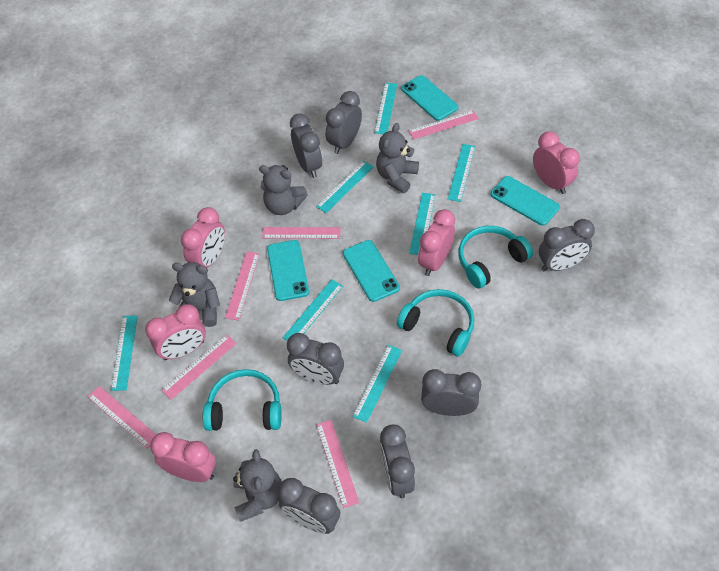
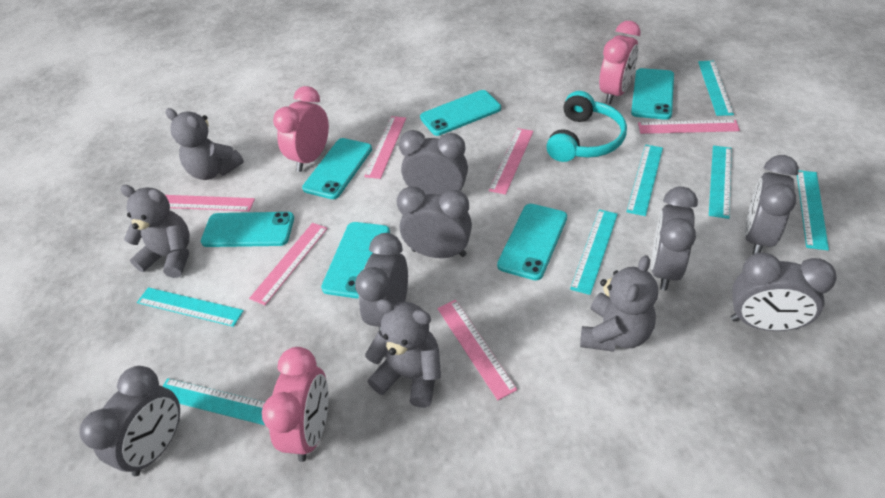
pink clock: [145,304,206,360] [150,432,216,482] [181,207,225,268] [418,209,455,276] [533,131,580,194] = 5 -> [262,347,329,462] [273,86,329,172] [599,21,641,104] = 3
turquoise headphones: [202,369,282,431] [397,289,474,357] [459,226,533,289] = 3 -> [546,91,627,162] = 1
turquoise phone: [267,240,309,301] [343,240,400,302] [401,75,458,121] [490,176,560,226] = 4 -> [201,212,294,247] [302,138,372,199] [321,222,390,299] [420,90,501,136] [497,204,567,280] [631,68,674,120] = 6

